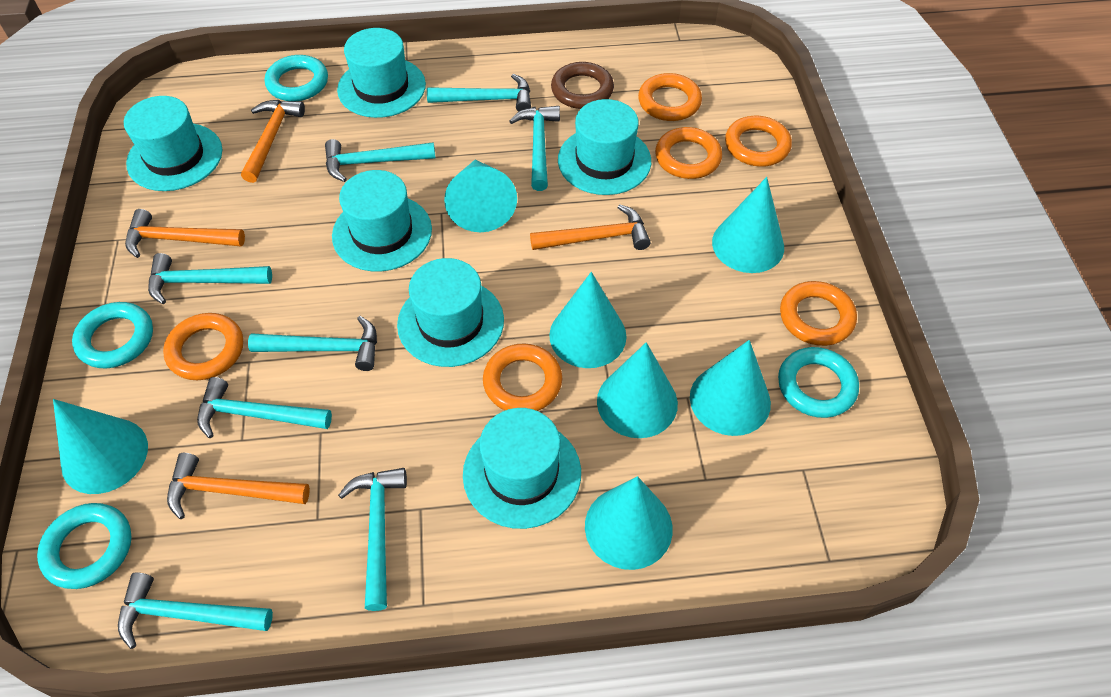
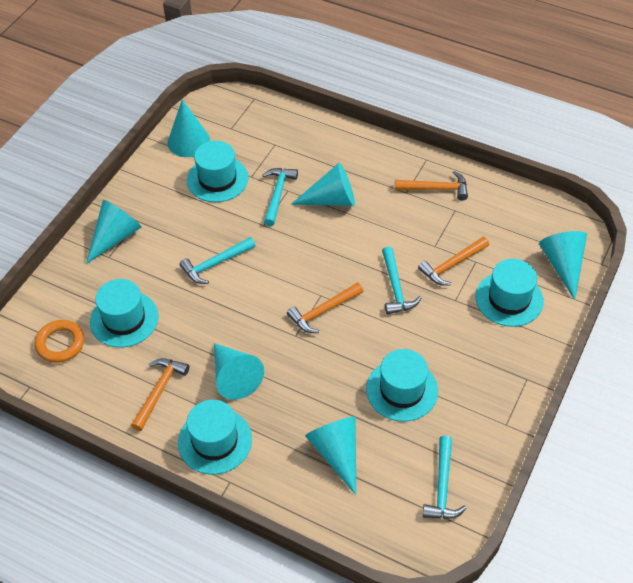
brown ring: [551,62,614,109] = 1 -> none = 0
orange ring: [163,313,243,380] [483,343,562,411] [638,73,702,121] [655,127,722,179] [725,116,792,167] [780,281,857,346] = 6 -> [35,320,84,363] = 1
turquoise cone: [53,399,148,494] [444,160,517,232] [549,272,627,368] [585,476,673,570] [597,342,678,438] [690,340,771,436] [712,177,784,273] = 7 -> [86,200,142,264] [167,100,210,157] [214,343,264,400] [291,163,355,206] [305,416,356,495] [539,231,587,300] = 6
turquoise hammer: [118,572,273,649] [148,253,272,304] [197,377,332,438] [248,316,377,371] [325,139,436,182] [338,468,407,611] [427,74,531,112] [509,106,560,191] = 8 -> [179,237,255,284] [263,168,298,226] [382,247,421,314] [422,436,467,519] = 4
turquoise hat: [124,96,222,191] [332,170,432,271] [337,28,426,118] [397,258,504,367] [463,408,581,529] [558,99,651,195] = 6 -> [90,279,158,348] [178,400,252,475] [187,141,248,202] [366,349,438,422] [475,259,544,327] = 5
turquoise ring: [37,503,131,589] [72,302,153,368] [265,55,328,101] [778,347,859,418] = 4 -> none = 0

